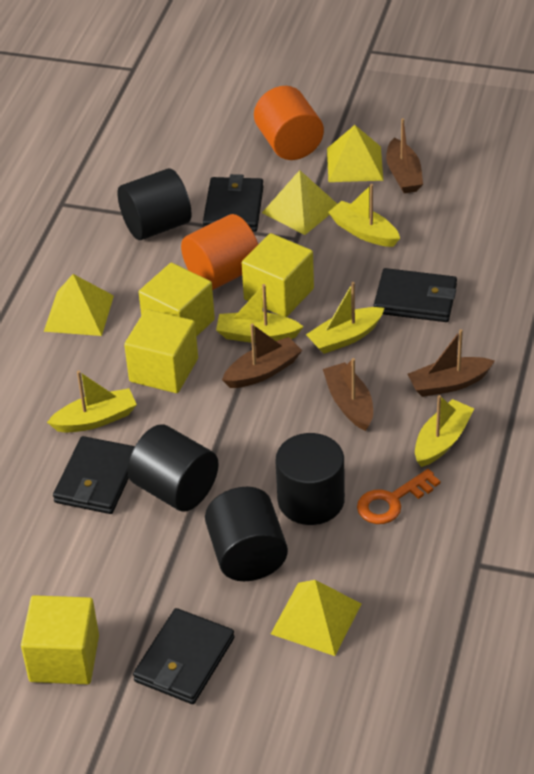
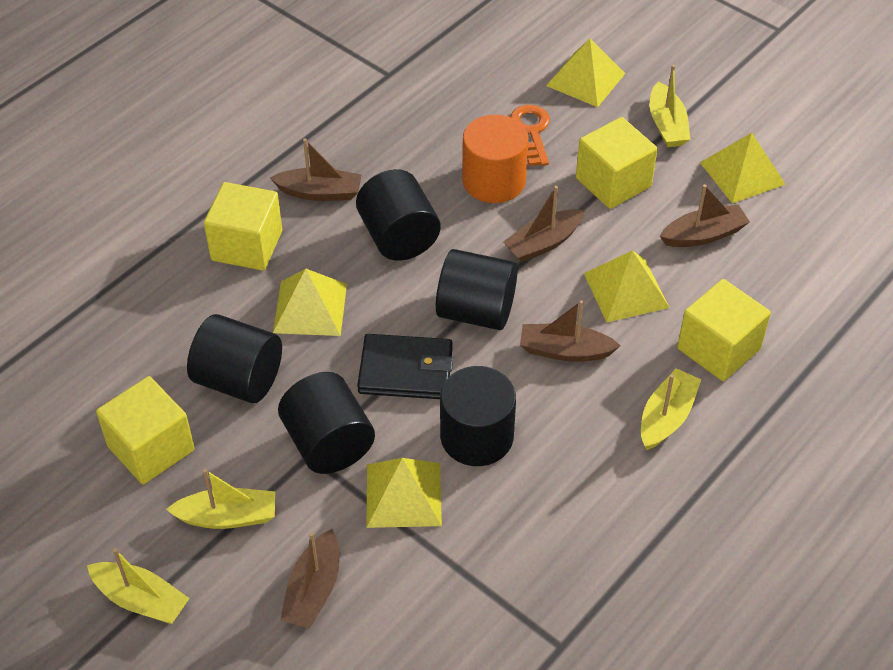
black cylinder: [118,168,192,240] [127,424,219,512] [205,487,288,581] [275,433,345,525] = 4 -> [187,314,282,403] [278,372,375,474] [356,169,440,261] [436,249,518,330] [440,366,516,466] = 5
black wallet: [53,436,135,514] [133,608,234,704] [203,174,264,232] [374,268,457,322] = 4 -> [357,334,453,399] = 1
brown boat: [222,323,303,388] [323,358,373,431] [386,118,423,193] [407,329,495,397] = 4 -> [270,138,361,201] [280,529,339,628] [503,186,585,262] [520,300,621,362] [660,184,750,247] = 5
orange cylinder: [181,214,258,290] [254,86,324,160] = 2 -> [462,115,529,203] = 1
yellow boat: [47,371,137,432] [216,284,304,343] [306,282,384,354] [328,184,400,247] [415,395,474,467] = 5 -> [87,548,190,624] [166,469,275,529] [641,368,701,450] [650,65,690,147] = 4
yellow pyramid: [44,274,114,336] [262,170,337,235] [271,580,361,656] [327,125,383,182] = 4 -> [273,269,347,336] [366,458,442,528] [546,39,626,107] [584,250,670,322] [700,133,786,203] = 5

